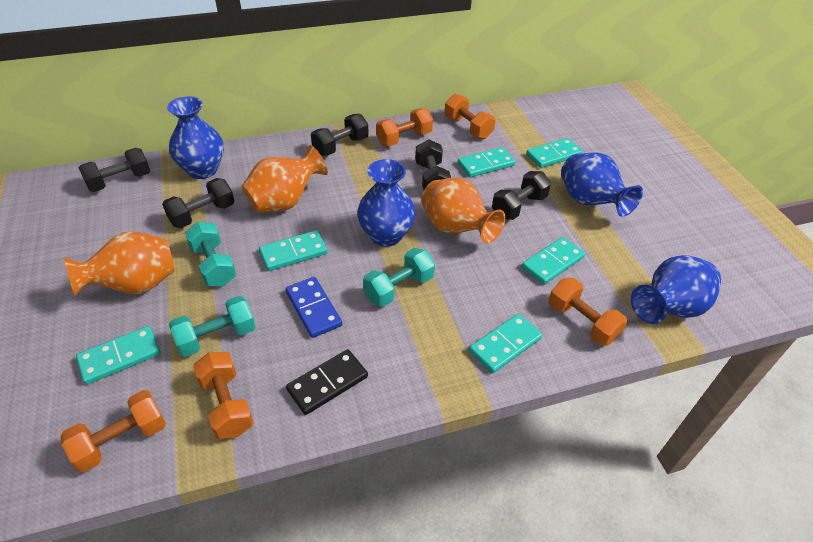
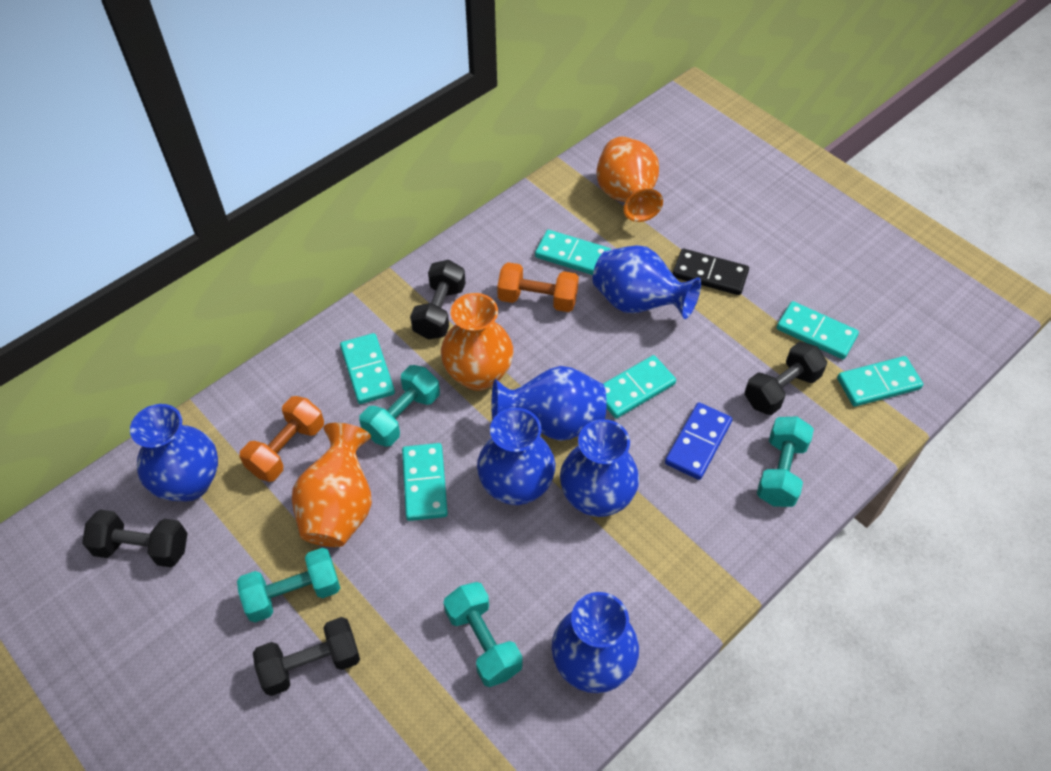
black dumbbell: [79,148,151,192] [162,178,235,228] [311,114,369,156] [415,140,451,191] [492,171,551,220] = 5 -> [82,509,187,567] [253,617,360,696] [410,260,466,339] [744,341,827,415] = 4
blue vase: [167,96,224,179] [357,159,416,247] [561,153,643,217] [631,255,721,324] = 4 -> [130,404,218,501] [477,408,555,505] [492,366,607,441] [552,592,639,693] [560,419,639,517] [593,245,701,319] = 6
orange dumbbell: [61,390,166,472] [193,352,254,439] [376,108,433,146] [444,94,496,139] [548,278,627,346] = 5 -> [240,396,324,482] [497,262,579,312] = 2
turquoise dumbbell: [169,296,256,357] [185,222,236,286] [363,248,435,307] = 3 -> [237,548,340,622] [359,365,440,447] [444,582,522,687] [757,417,814,507] = 4

